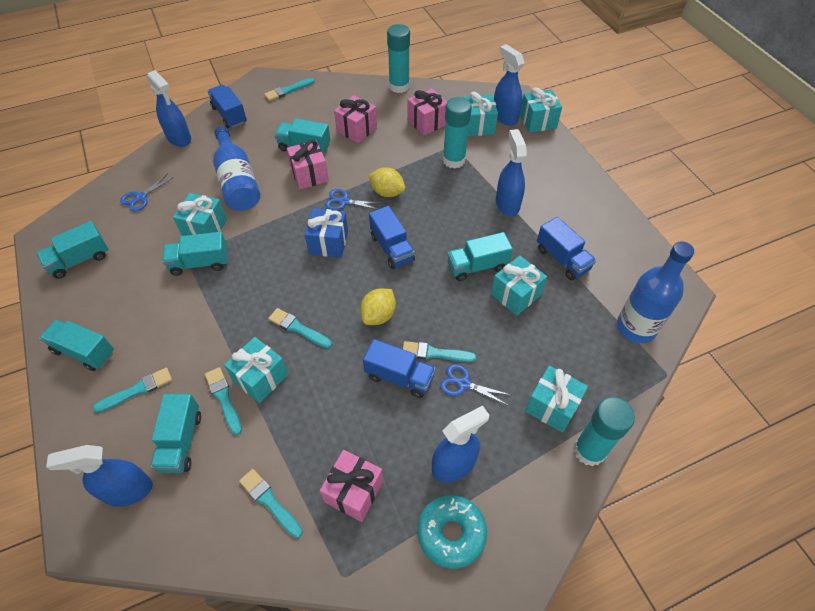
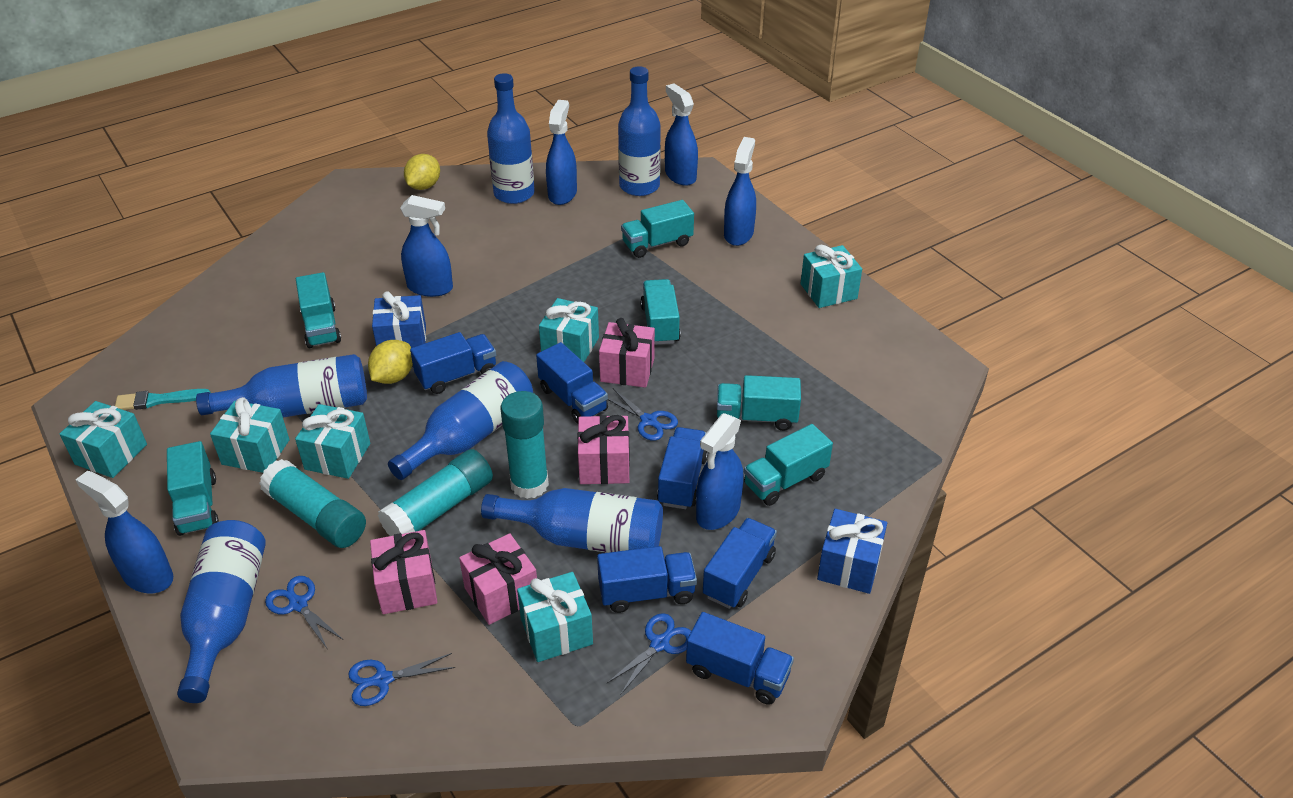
blue bottle: [213,126,260,211] [617,241,694,343] = 2 -> [177,520,266,703] [196,354,367,417] [388,361,533,480] [481,488,663,553] [487,73,535,204] [618,66,661,196] = 6
blue gift: [305,208,348,258] = 1 -> [372,291,426,348] [817,509,887,594] = 2
blue scissors: [120,173,174,212] [325,189,382,210] [440,364,511,405] = 3 -> [265,576,342,650] [348,653,455,706] [607,613,691,694] [608,388,678,441] = 4
blue spray bottle: [46,445,153,507] [147,70,191,147] [432,405,489,483] [494,44,525,125] [496,129,527,216] = 5 -> [75,471,173,593] [400,195,453,297] [546,100,577,205] [665,83,698,186] [696,413,744,530] [724,137,756,246] = 6
blue truck: [207,85,247,128] [363,339,436,398] [369,206,415,269] [537,217,596,280] = 4 -> [410,332,496,394] [536,342,608,424] [597,546,697,613] [657,427,708,509] [686,612,794,705] [703,518,777,609] = 6
turquoise brush: [93,367,172,413] [205,367,242,435] [239,469,303,538] [264,78,315,101] [268,308,332,348] [403,341,476,362] = 6 -> [115,389,211,410] = 1
turquoise donut: [417,495,487,569] = 1 -> none = 0

